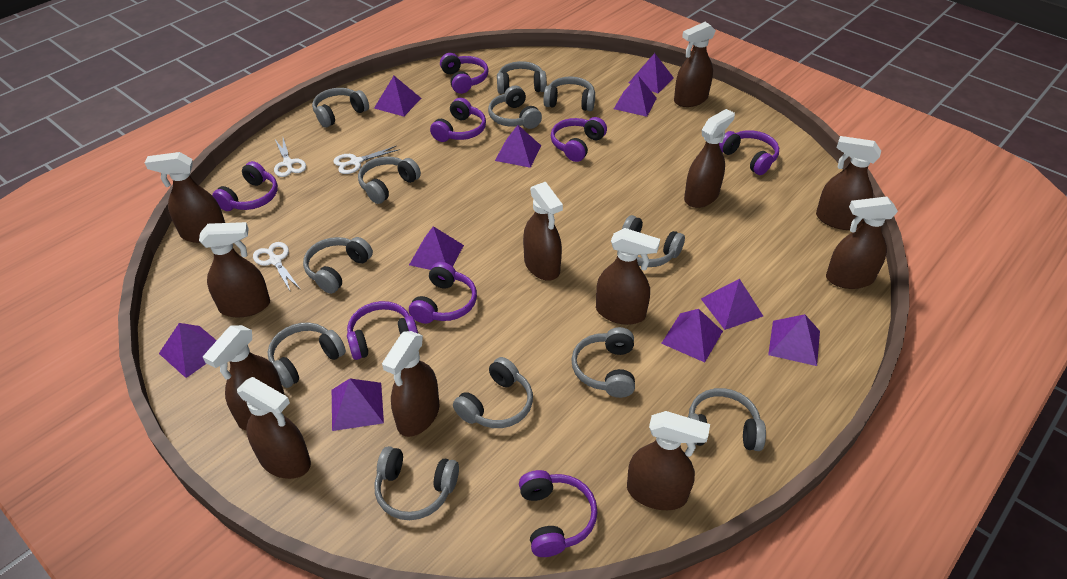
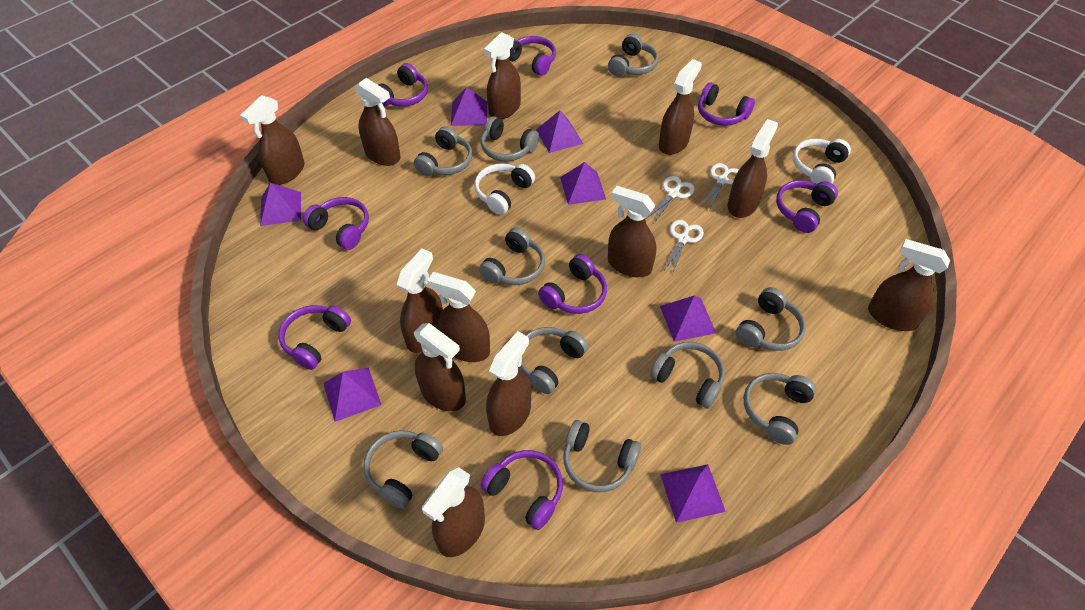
grey headphones: [267,322,346,388] [303,237,373,294] [312,88,369,128] [358,157,421,204] [375,446,459,520] [453,357,533,428] [488,86,542,129] [497,61,547,94] [543,77,595,111] [571,327,635,398] [622,215,685,267] [688,388,766,451] = 12 -> [364,430,443,509] [414,126,473,176] [479,227,545,285] [481,116,539,161] [519,327,588,394] [564,420,641,492] [608,34,658,77] [650,342,725,409] [736,287,806,351] [744,373,816,445] = 10
purple pyramid: [159,323,217,378] [332,378,384,431] [374,76,421,116] [409,226,464,270] [495,125,541,168] [614,76,657,117] [629,53,674,93] [661,309,723,362] [701,279,763,330] [768,314,820,366] = 10 -> [260,183,301,226] [323,367,381,422] [451,87,487,126] [536,110,583,153] [560,162,606,205] [660,295,716,342] [660,464,726,523] = 7
white headphones: none = 0 -> [474,163,535,215] [793,139,851,184] = 2

